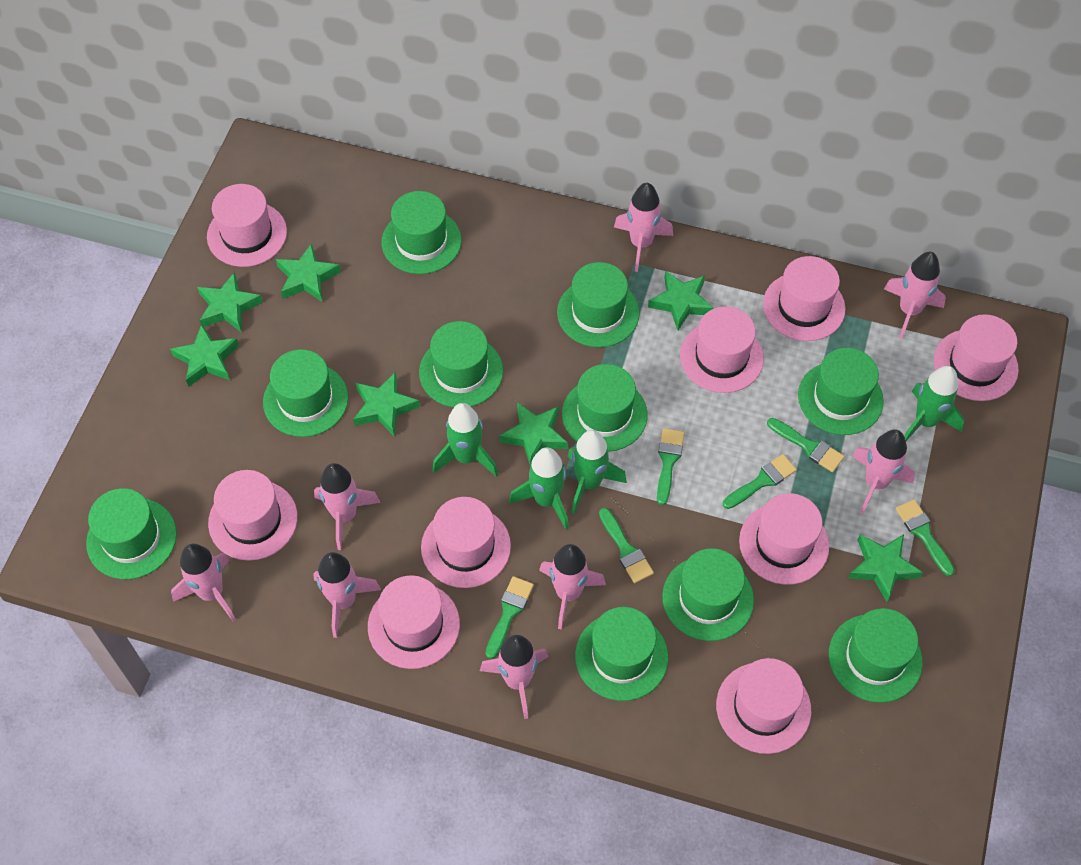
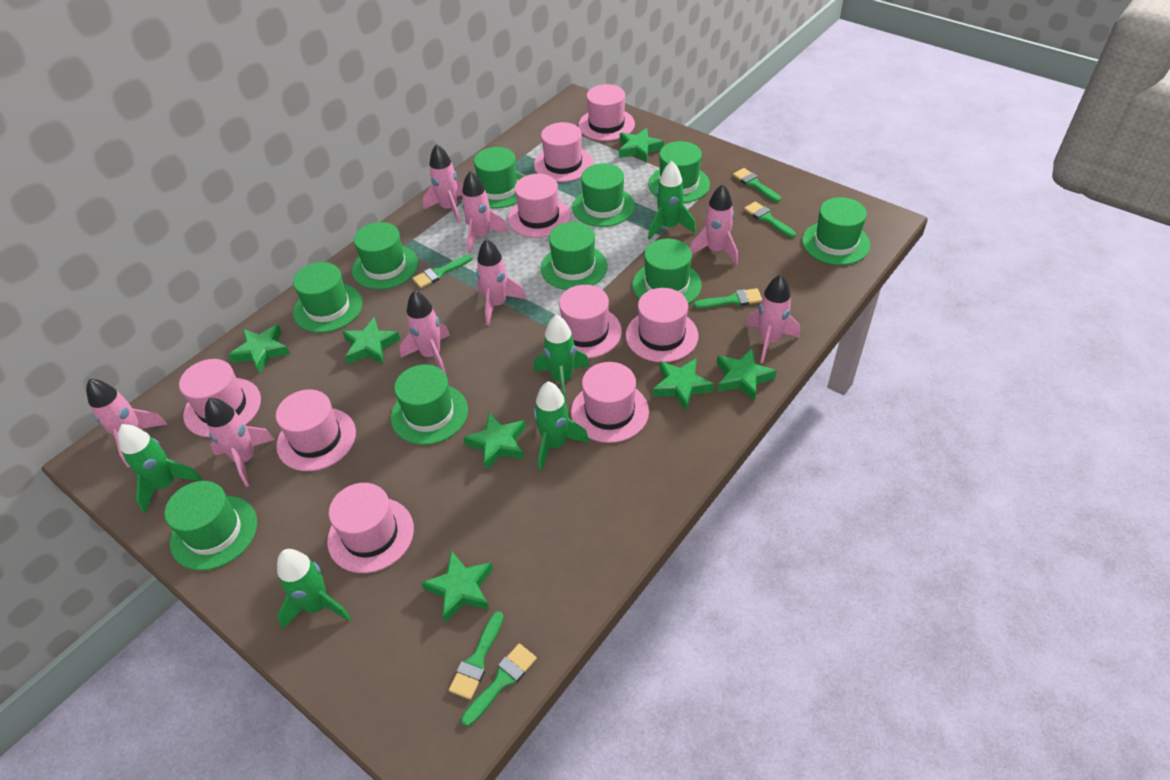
green rocket: [432,403,498,477] [509,447,569,530] [567,430,627,514] [904,366,965,441] = 4 -> [118,424,202,513] [277,549,351,630] [534,315,589,402] [534,381,589,471] [648,161,696,240] = 5

